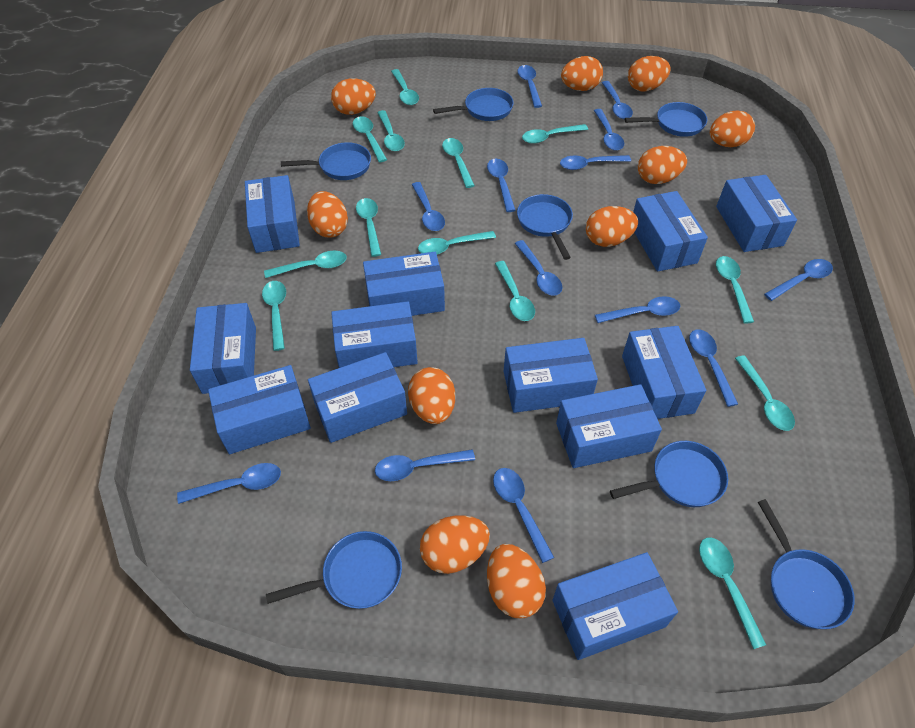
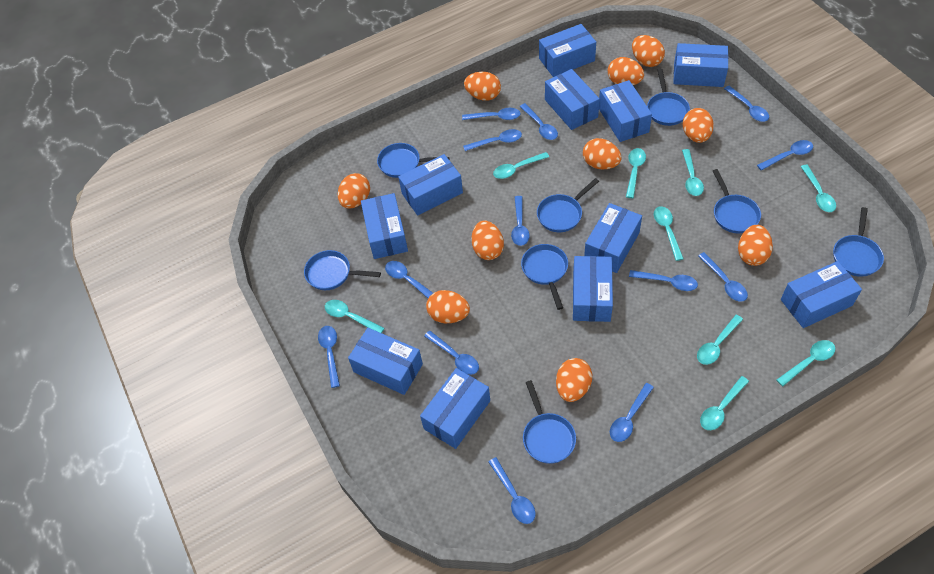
blue box: [190,303,256,394] [208,365,311,454] [245,175,300,253] [308,352,407,443] [331,301,418,368] [363,252,445,316] [503,338,598,413] [552,552,678,660] [556,384,662,468] [622,326,706,419] [633,191,708,272] [716,175,797,252] = 12 -> [348,328,423,395] [361,193,408,259] [398,154,463,215] [420,368,490,449] [539,24,596,77] [545,69,600,130] [573,256,613,322] [584,203,642,273] [599,80,652,142] [673,43,728,87] [781,261,862,328] = 11
blue pan: [266,531,402,609] [281,142,371,180] [433,88,514,121] [517,194,573,260] [610,441,728,507] [624,102,708,137] [758,499,855,629] = 7 -> [304,250,381,290] [377,143,449,178] [521,244,568,310] [523,380,576,464] [537,178,599,232] [647,69,690,126] [713,169,761,233] [833,207,884,277] = 8
turquoise spoon: [262,281,286,351] [264,251,347,278] [353,116,387,162] [356,198,381,257] [377,110,405,151] [391,69,419,105] [418,231,496,255] [442,138,475,188] [495,261,535,321] [522,124,588,144] [699,537,766,649] [716,256,754,324] [735,355,795,431] = 13 -> [325,300,384,333] [493,152,549,179] [626,148,646,198] [654,206,684,261] [682,149,704,196] [697,314,743,365] [700,376,749,430] [777,340,836,386] [801,165,836,212] = 9

